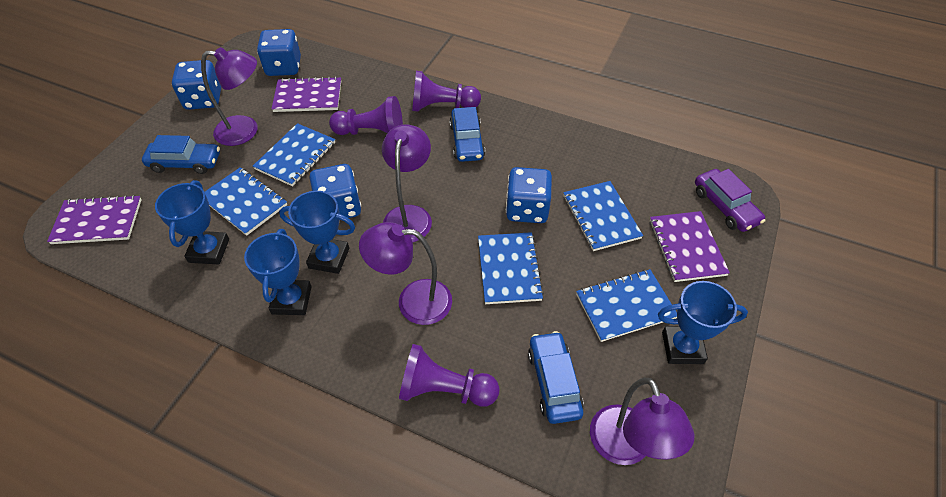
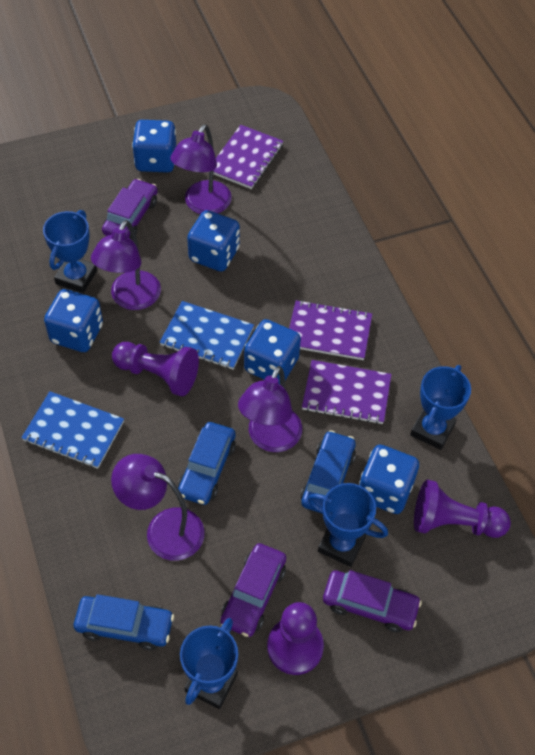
blue dice: [172,60,221,110] [257,29,301,76] [310,164,361,220] [506,167,552,223] = 4 -> [44,289,103,352] [132,120,176,173] [187,210,240,272] [244,319,301,384] [359,445,419,514] = 5
blue notebook: [205,167,287,236] [253,123,335,186] [478,232,544,304] [563,181,643,251] [576,269,677,342] = 5 -> [21,391,124,469] [160,301,254,370] = 2
purple car: [695,169,766,232] = 1 -> [102,179,158,240] [220,543,286,637] [323,570,422,632] = 3

